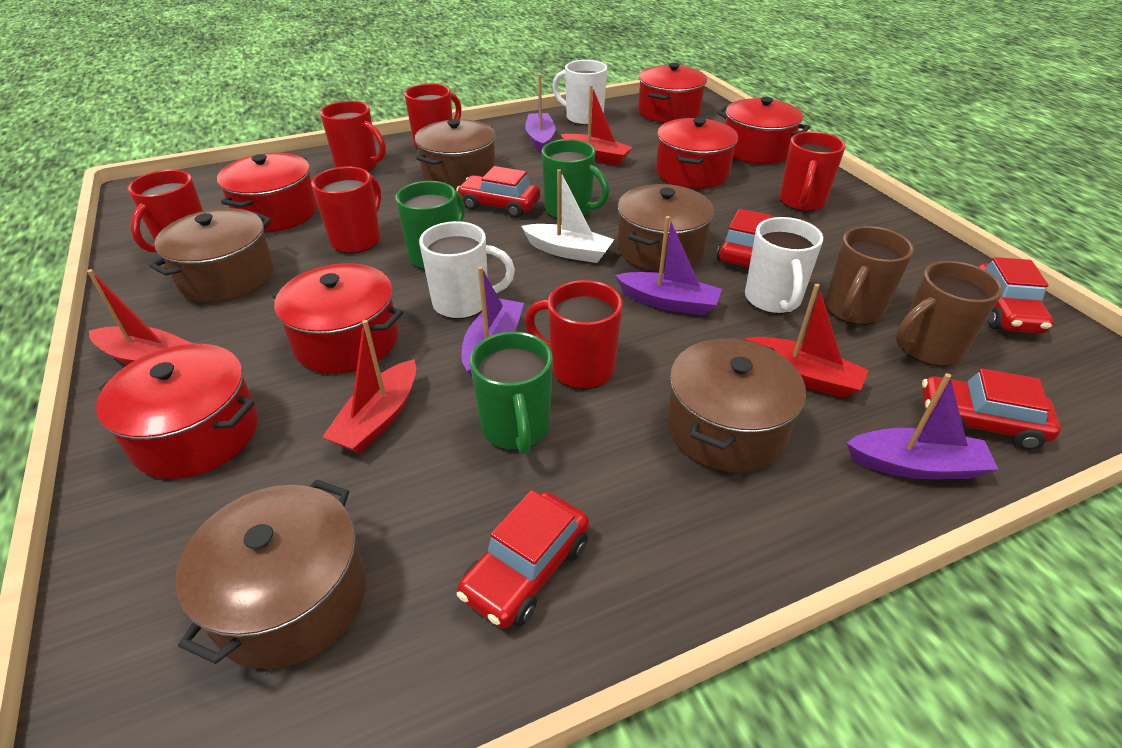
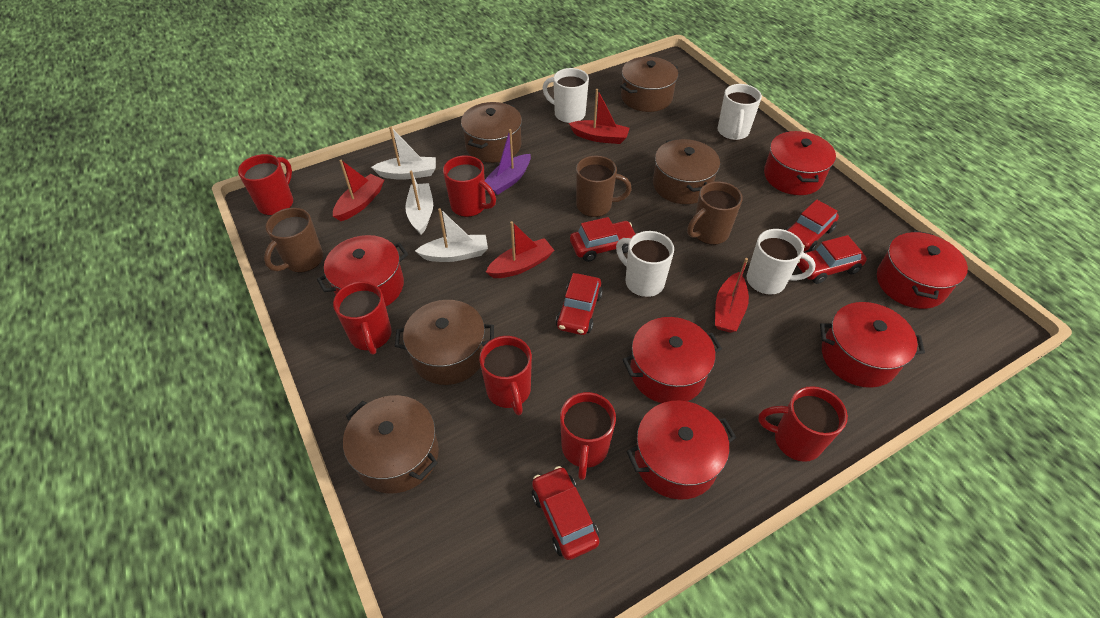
brown mug: [826,226,914,325] [896,261,1003,366] = 2 -> [264,208,323,273] [576,156,632,217] [687,181,743,245] = 3
green mug: [395,181,465,270] [470,331,553,455] [542,139,609,219] = 3 -> none = 0
purple boat: [461,266,524,377] [525,74,556,153] [615,216,722,316] [846,373,999,479] = 4 -> [485,129,531,195] = 1
white boat: [521,169,614,263] = 1 -> [371,126,436,180] [405,171,433,235] [415,208,488,262] = 3
white mug: [419,221,515,319] [552,60,607,125] [745,217,823,314] = 3 -> [543,68,589,123] [616,231,674,297] [718,84,762,140] [747,229,816,295] = 4

